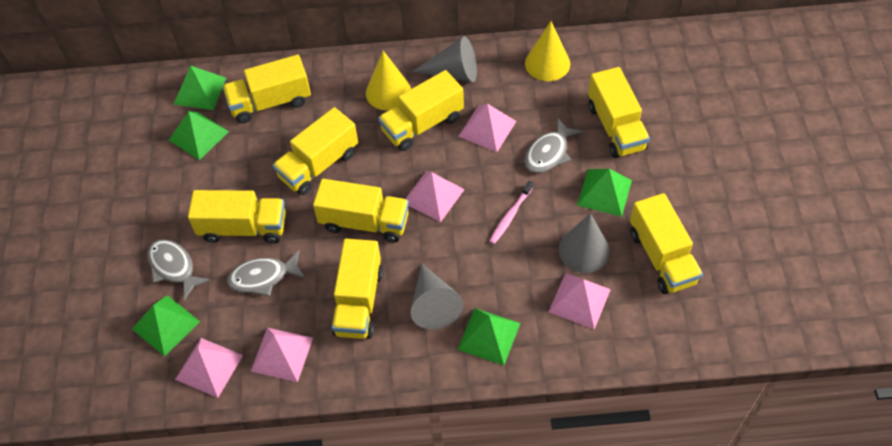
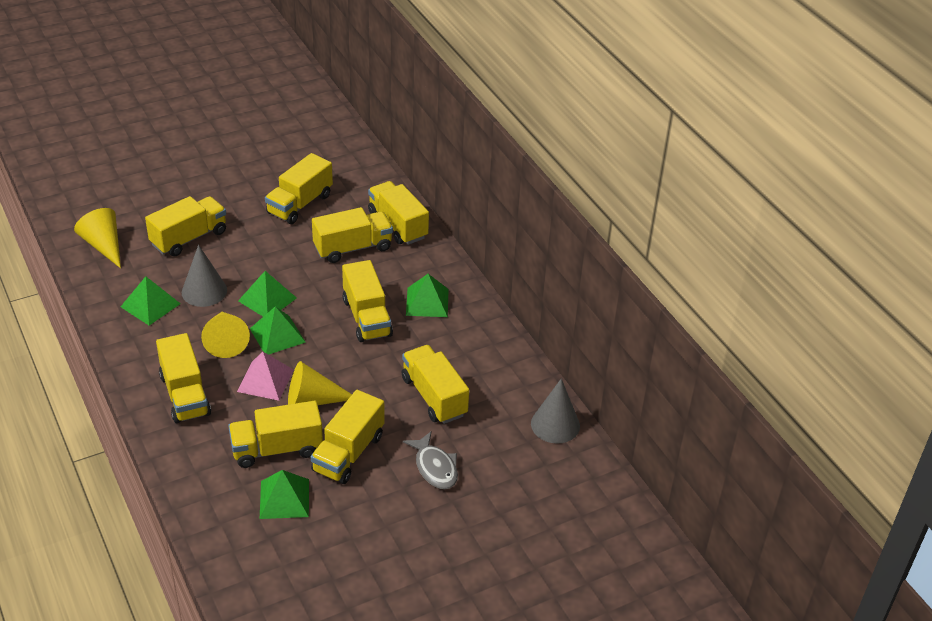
grey cone: [411,264,463,329] [412,36,477,82] [559,213,610,273] = 3 -> [182,245,227,307] [531,379,580,444] = 2
grey fish: [147,239,211,301] [227,251,306,297] [525,117,583,173] = 3 -> [403,431,458,489] = 1
pink pyramid: [175,338,243,398] [250,328,313,382] [405,171,465,222] [458,104,516,152] [549,273,611,330] = 5 -> [237,352,294,401] = 1
pink toothbrush: [489,181,533,244] = 1 -> none = 0
yellow cone: [366,51,411,110] [525,21,570,81] = 2 -> [74,208,121,268] [201,312,250,358] [288,361,352,405] = 3
yellow truck: [188,190,286,243] [222,55,311,123] [272,107,358,195] [313,179,409,243] [332,239,383,339] [378,70,464,151] [588,67,650,158] [630,193,703,294] = 8 -> [145,196,226,257] [156,333,211,423] [228,401,323,468] [265,153,333,224] [311,390,384,484] [312,207,393,263] [342,260,393,342] [368,181,429,245] [402,345,469,424] = 9

